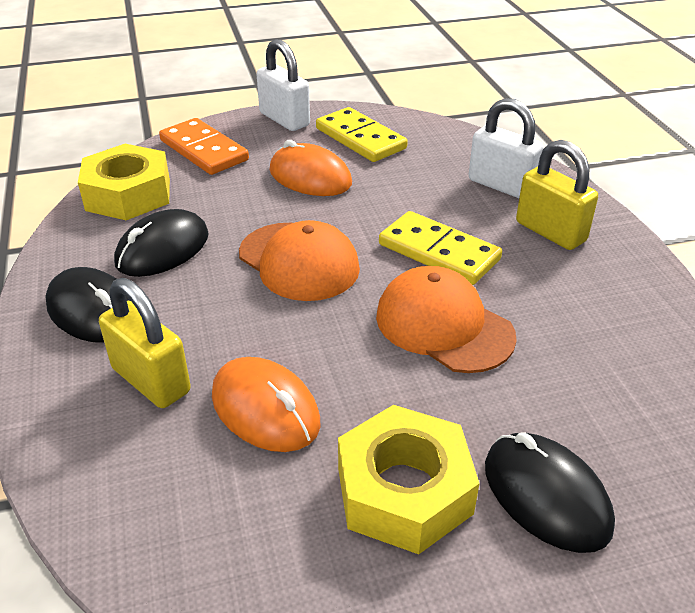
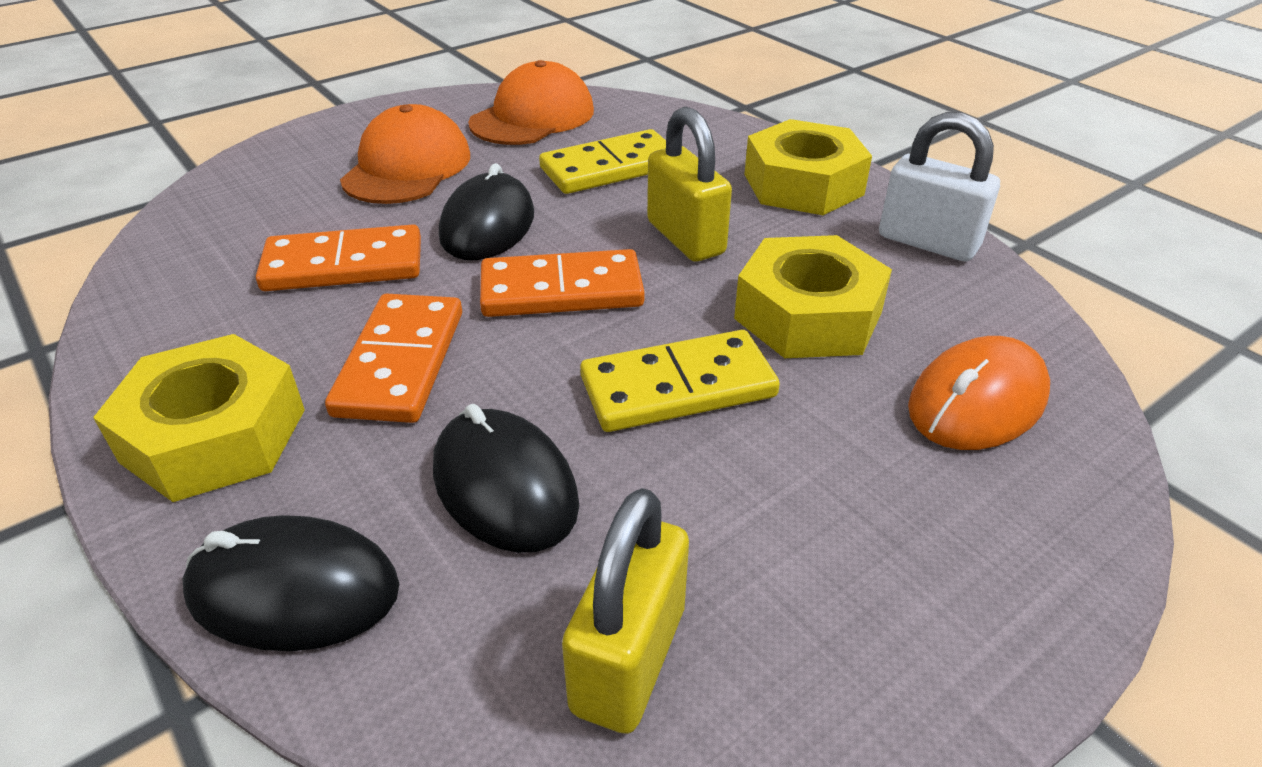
orange domino: [159,118,249,175] = 1 -> [256,224,421,291] [325,294,462,423] [480,249,645,317] = 3
orange mouse: [212,357,321,452] [269,140,352,196] = 2 -> [908,336,1050,450] = 1
white padlock: [257,39,310,131] [469,98,544,198] = 2 -> [879,112,1000,261] = 1
yellow nut: [78,144,170,220] [338,405,480,554] = 2 -> [93,334,305,502] [734,235,892,358] [744,119,872,215] = 3

